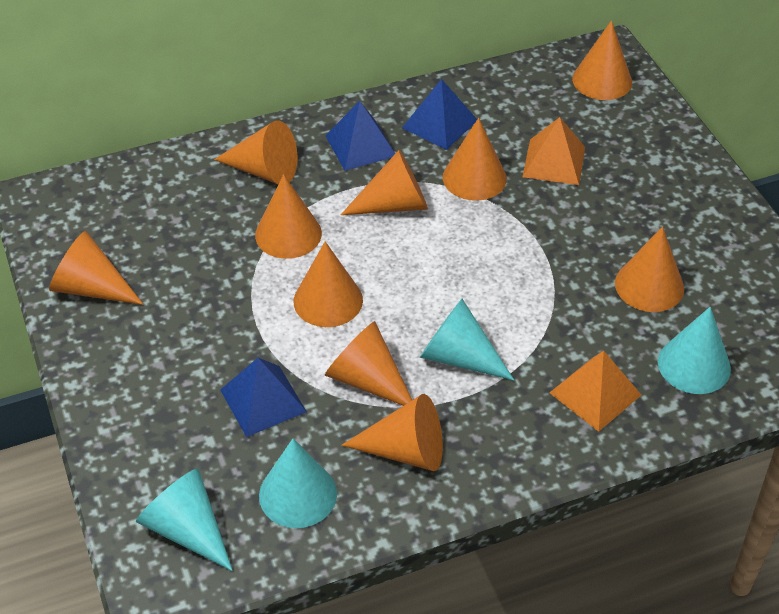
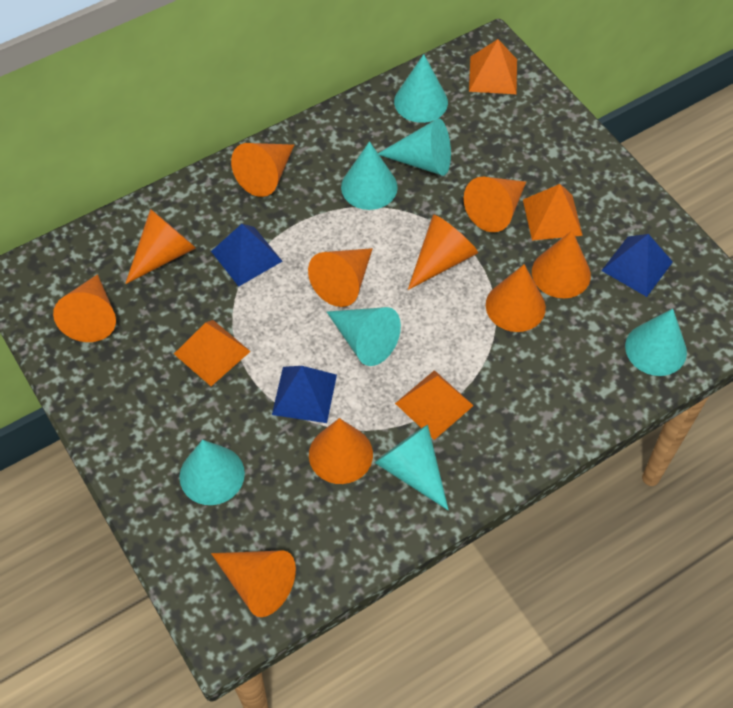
orange pyramid: [522,117,585,185] [549,351,641,432] = 2 -> [174,320,251,386] [395,370,474,440] [469,39,517,94] [523,184,583,241] = 4
turquoise cone: [136,468,233,571] [259,439,337,528] [420,299,514,380] [658,307,731,394] = 4 -> [180,440,245,505] [327,307,401,366] [341,141,398,210] [374,425,449,510] [378,118,451,176] [394,54,448,123] [625,309,687,376] = 7

